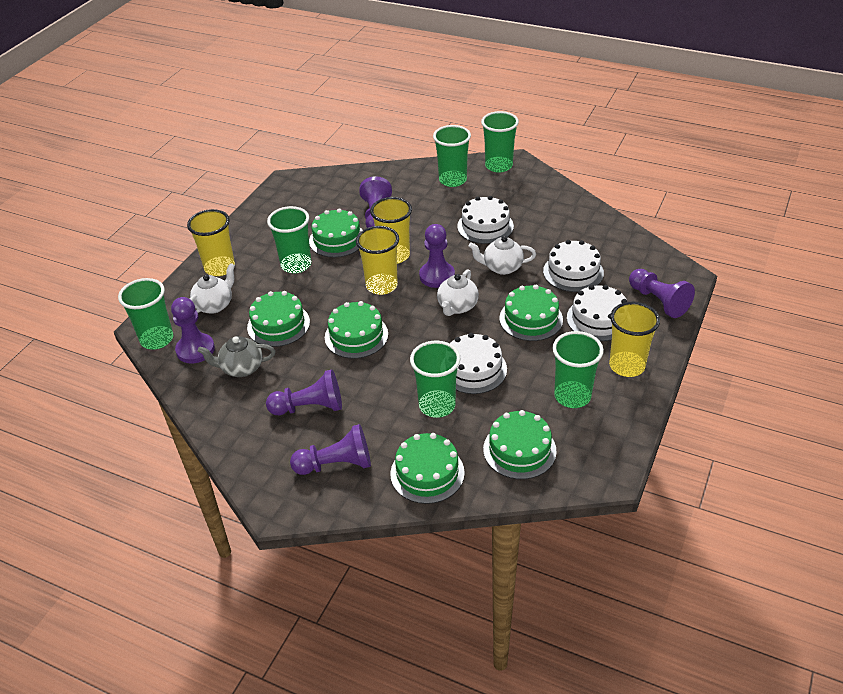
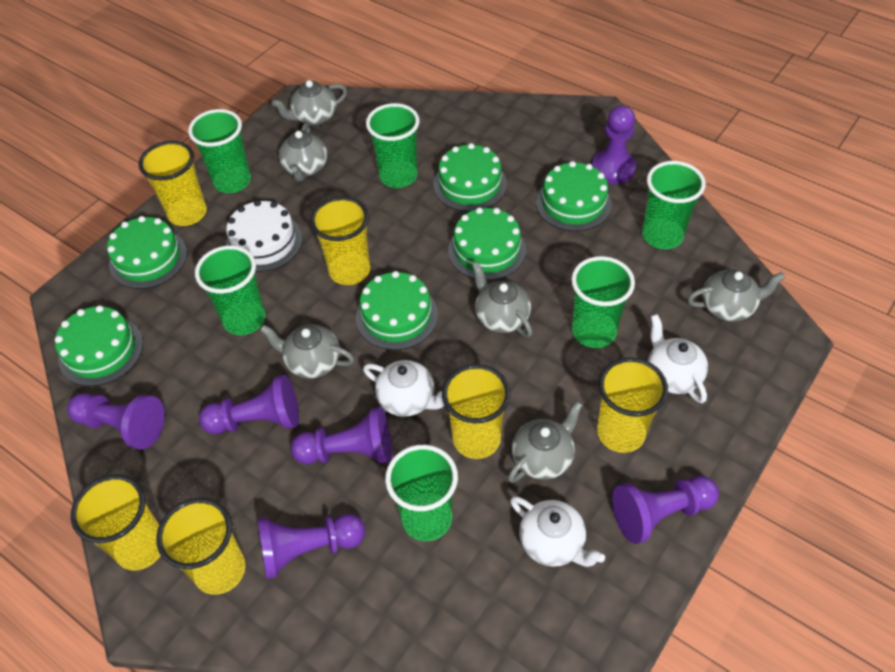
grey teapot: [198,336,275,377] = 1 -> [260,325,354,379] [272,80,347,126] [279,123,327,182] [472,262,533,337] [508,401,583,483] [687,270,785,322] = 6
white cake: [450,333,507,394] [457,196,514,244] [543,240,604,292] [567,285,627,341] = 4 -> [226,200,302,272] = 1
yellow cup: [187,209,235,276] [356,226,399,295] [370,197,412,264] [609,302,660,377] = 4 -> [71,474,161,570] [139,141,207,226] [156,498,245,595] [310,197,370,285] [442,364,510,459] [597,357,668,453] = 6

